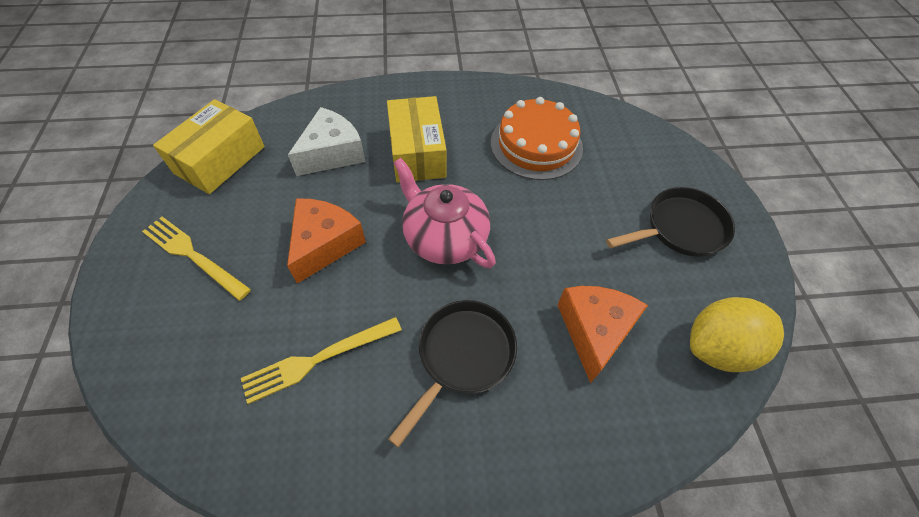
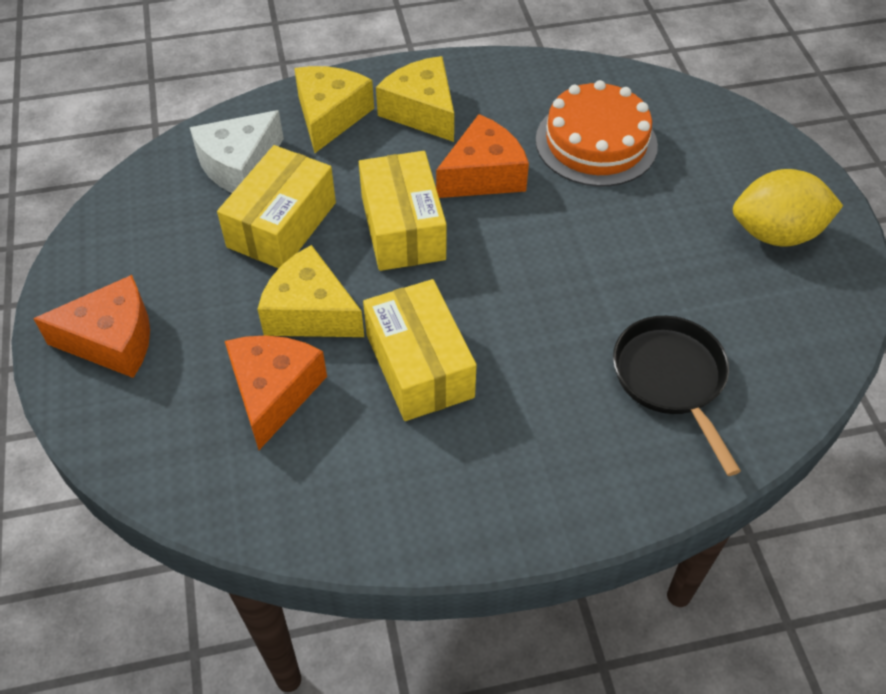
black pan: [388,300,517,448] [606,187,735,257] = 2 -> [613,316,741,476] = 1
orange cheese: [287,198,366,284] [557,286,648,383] = 2 -> [33,275,150,378] [225,335,327,450] [436,114,529,198] = 3
pink teapot: [394,158,496,268] = 1 -> none = 0
yellow box: [153,99,265,194] [387,96,447,183] = 2 -> [217,145,336,268] [359,151,446,271] [363,279,477,421] = 3
yellow cheese: none = 0 -> [258,245,364,337] [294,66,374,153] [376,56,454,142] = 3
yellow fork: [142,217,251,301] [241,317,402,404] = 2 -> none = 0

